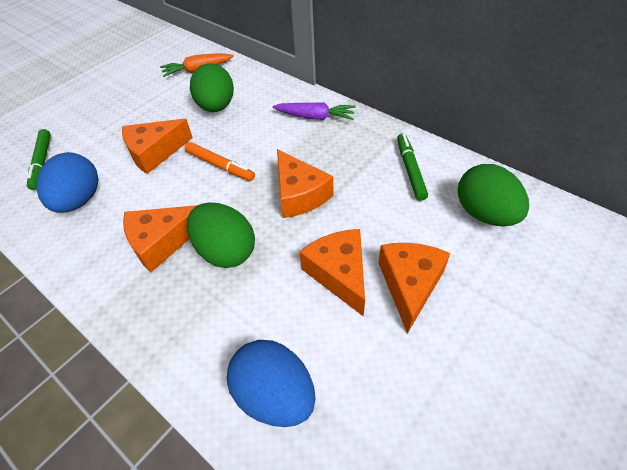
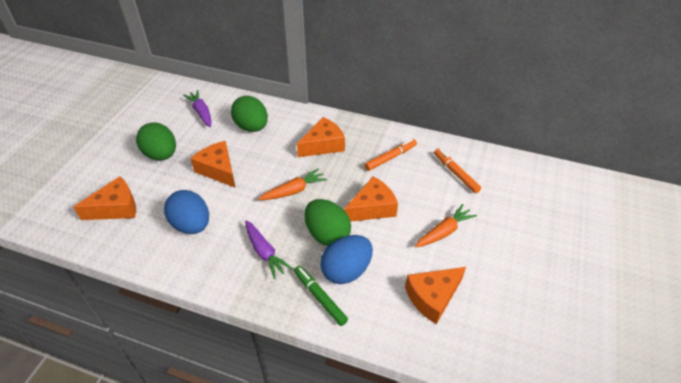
green marker: [27,129,51,190] [397,133,428,201] = 2 -> [294,266,348,326] = 1
orange carrot: [160,54,234,77] = 1 -> [258,168,327,200] [415,204,477,247] = 2
orange marker: [185,142,255,181] = 1 -> [365,139,417,171] [434,149,481,193] = 2
purple carrot: [273,102,355,120] = 1 -> [183,90,211,127] [245,220,293,279] = 2

